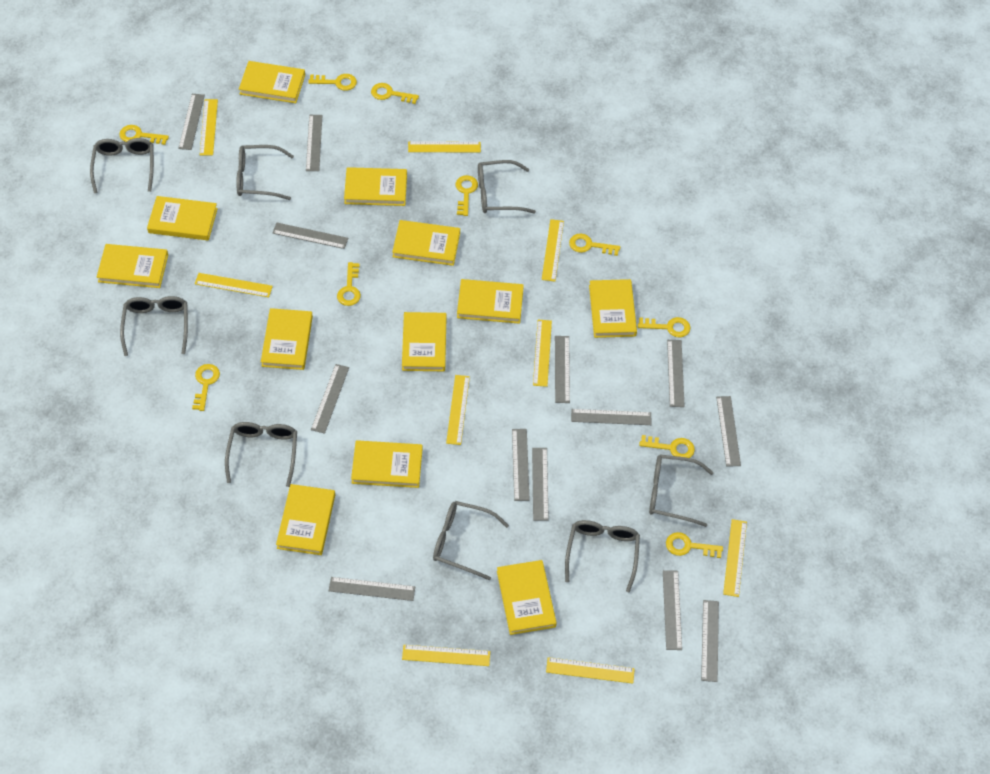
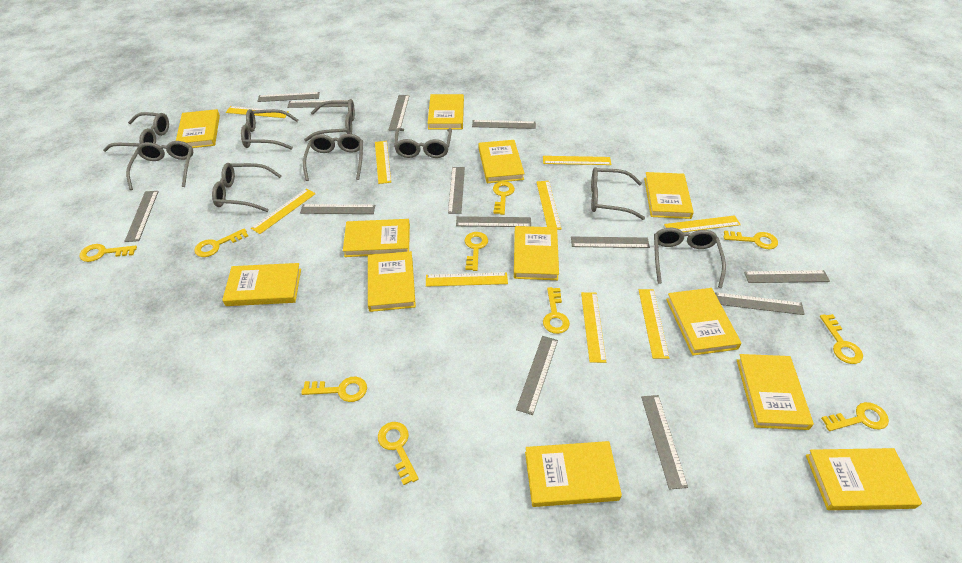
grey glasses: [90,138,154,193] [120,296,188,356] [225,422,297,487] [236,145,294,200] [433,501,509,580] [478,160,536,213] [565,520,640,593] [649,455,714,527] = 8 -> [103,112,169,152] [126,141,194,190] [212,163,281,212] [241,109,298,150] [303,134,363,181] [304,99,355,141] [394,128,452,158] [591,167,645,220] [654,228,726,288] = 9

